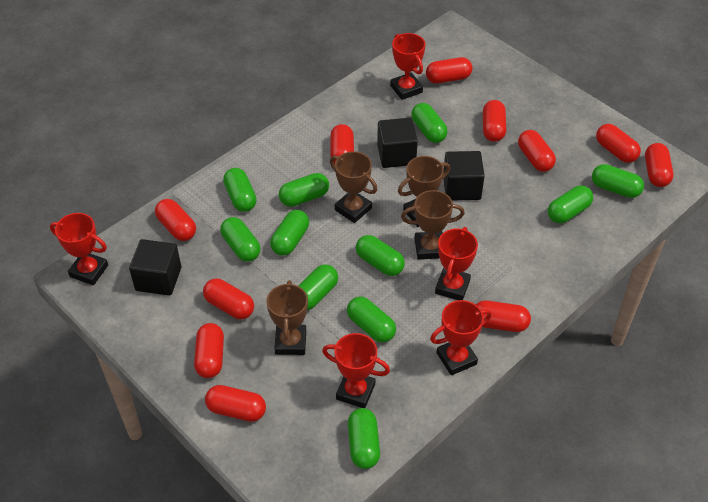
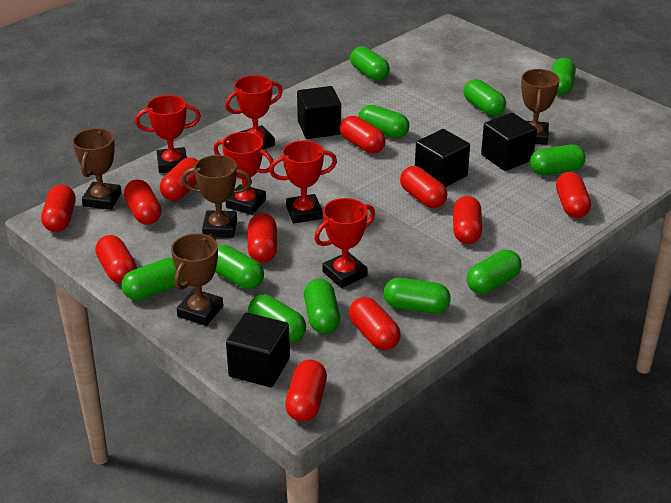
black cube: [129,239,181,296] [377,118,418,168] [443,151,485,201] = 3 -> [226,313,290,387] [297,86,341,139] [415,129,470,187] [481,113,537,171] = 4

